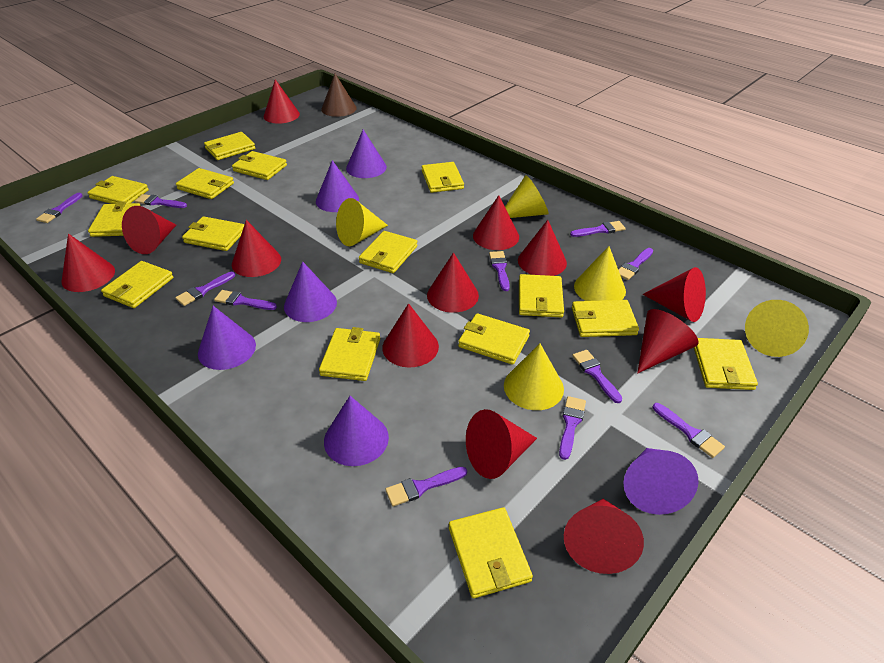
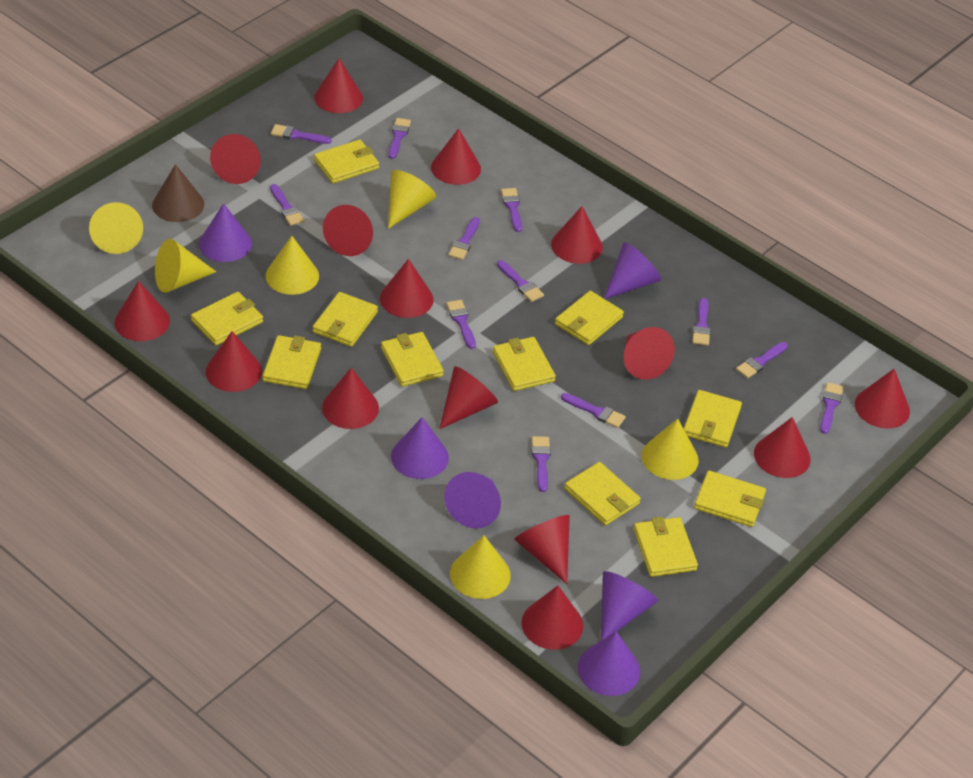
purple brush: [36,193,83,223] [135,194,187,208] [175,272,235,306] [214,290,277,310] [385,467,467,507] [489,251,510,291] [559,396,586,460] [570,221,626,237] [572,350,622,403] [618,248,653,280] [653,403,725,458] = 11 -> [270,184,304,226] [271,124,331,144] [388,118,411,159] [446,300,476,349] [448,217,480,260] [497,260,544,302] [501,188,522,232] [532,436,551,492] [561,393,626,428] [692,298,711,346] [736,342,788,378] [820,382,843,434] = 12
red cone: [61,234,115,292] [122,206,176,254] [232,220,281,277] [264,79,300,124] [382,303,439,368] [427,252,479,313] [466,409,537,479] [473,195,519,250] [518,220,567,276] [564,499,644,574] [637,309,699,374] [642,267,706,322] = 12 -> [114,281,170,341] [206,331,262,392] [210,134,261,184] [314,58,363,113] [322,368,379,429] [323,205,373,256] [380,259,433,318] [431,128,481,185] [439,366,498,429] [514,515,570,584] [521,586,583,650] [551,206,603,264] [624,327,675,380] [754,417,811,478] [855,369,910,428] = 15
yellow cone: [336,198,388,246] [504,344,564,410] [505,175,549,218] [574,246,626,301] [745,300,809,357] = 5 -> [89,202,143,254] [155,239,216,293] [266,236,319,295] [388,170,436,229] [450,536,511,599] [642,419,699,480] = 6
yellow wallet: [87,176,149,204] [88,201,141,237] [101,261,174,308] [176,168,234,199] [182,216,245,251] [204,132,255,160] [232,151,287,180] [319,327,380,381] [359,231,418,273] [422,162,464,193] [449,507,533,598] [458,313,530,365] [519,274,564,317] [572,300,639,337] [694,338,758,390] = 15 -> [191,292,263,345] [262,335,321,389] [313,292,378,347] [314,140,379,184] [381,332,444,387] [493,337,556,391] [555,291,624,345] [564,462,641,526] [633,517,698,577] [684,390,742,447] [694,471,766,527] = 11

